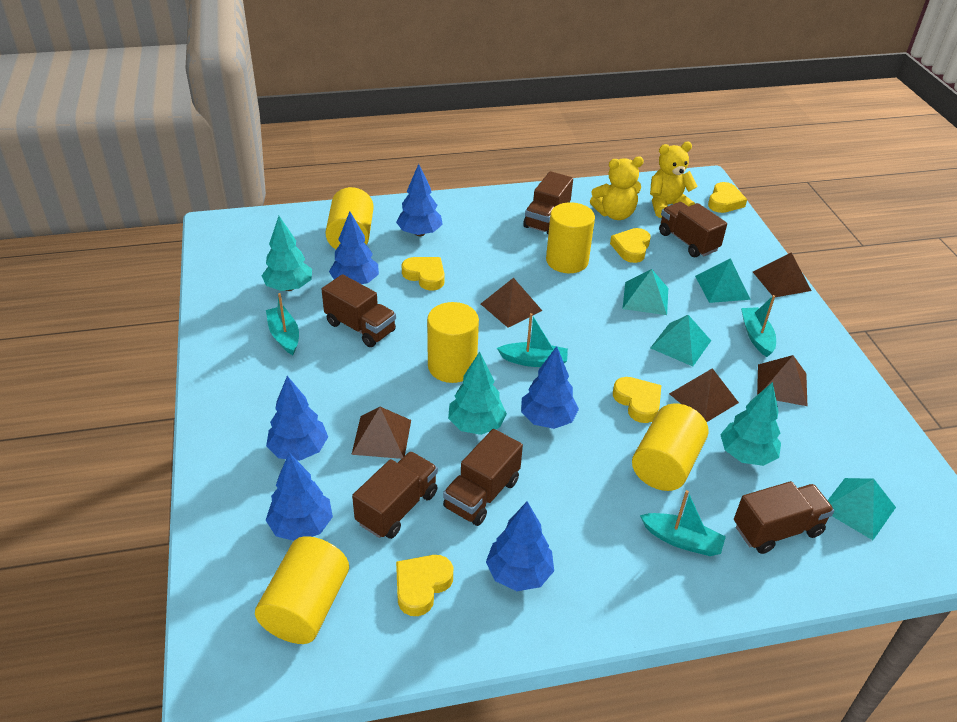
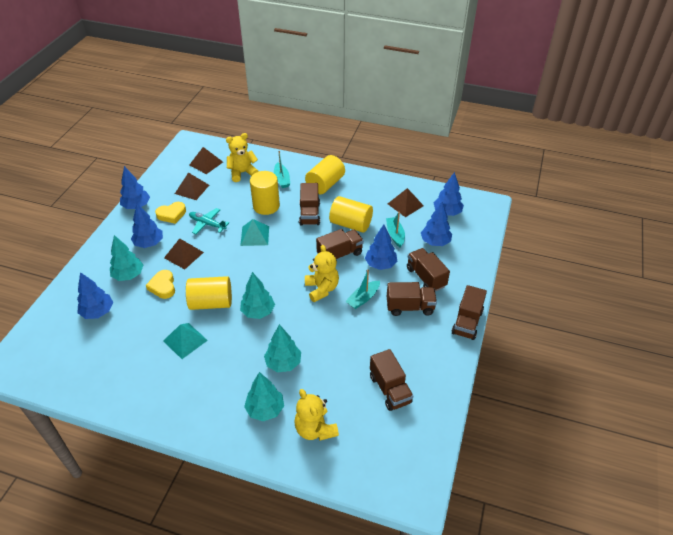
brown pyramid: [351,407,411,459] [481,278,542,328] [669,368,739,422] [753,252,811,297] [757,355,807,406] = 5 -> [164,238,204,269] [175,173,209,200] [189,147,223,174] [388,188,424,217] = 4
turquoise boat: [266,293,299,355] [497,313,568,367] [640,490,726,556] [741,295,776,357] = 4 -> [274,151,290,188] [345,270,380,309] [386,212,405,247] = 3
turquoise plane: none = 0 -> [189,208,230,234] = 1
turquoise pyramid: [622,269,668,315] [650,315,711,366] [695,258,751,303] [828,478,896,540] = 4 -> [163,323,208,359] [240,219,269,246] = 2
turquoise tree: [262,216,312,291] [448,351,507,435] [720,382,781,466] = 3 -> [110,235,143,281] [240,272,275,319] [244,372,284,421] [264,324,301,372] = 4
yellow cylinder: [255,536,349,644] [325,187,374,249] [427,302,479,383] [546,202,595,273] [632,403,708,491] = 5 -> [186,276,232,310] [250,171,280,215] [305,155,345,194] [329,196,373,233] = 4
yellow heart: [396,555,453,616] [402,257,445,291] [610,228,651,263] [613,377,662,423] [708,182,747,213] = 5 -> [146,270,175,299] [155,202,186,224] = 2
yellow teddy bear: [590,157,644,220] [650,142,698,218] = 2 -> [226,133,259,182] [295,389,339,441] [305,245,339,302] = 3

